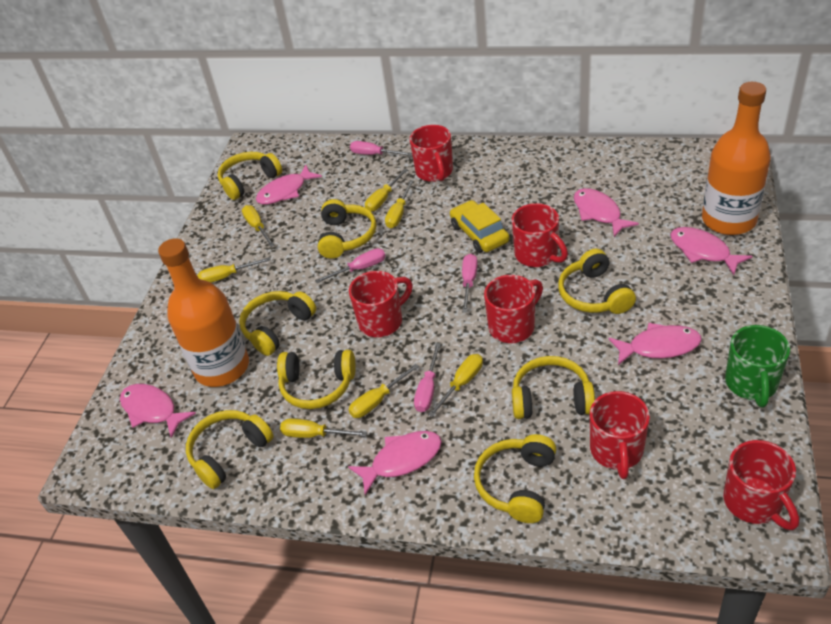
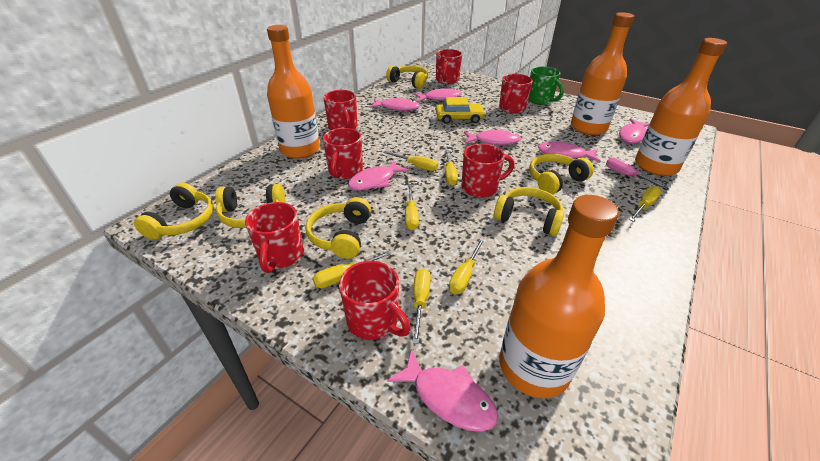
orange bottle: [158,238,249,387] [702,82,771,235] = 2 -> [267,25,320,159] [499,195,619,398] [571,12,634,135] [635,38,727,176] = 4
pink fish: [120,384,196,438] [256,165,322,205] [348,431,442,495] [574,188,639,237] [608,323,702,365] [670,227,753,275] = 6 -> [348,160,409,191] [369,98,420,111] [387,349,498,432] [414,89,462,102] [464,129,521,145] [538,142,600,162] [619,118,649,143] = 7
pink screwdriver: [315,248,386,283] [350,141,412,156] [414,343,441,412] [462,254,478,312] = 4 -> [606,157,668,189] = 1
red mug: [349,271,413,337] [410,125,453,182] [484,275,543,343] [512,203,568,267] [590,391,650,479] [723,440,799,530] = 6 -> [245,202,303,273] [323,90,357,130] [323,128,363,179] [339,261,411,340] [436,49,462,84] [462,143,515,198] [499,74,533,114] = 7
yellow headphones: [186,410,273,489] [218,152,282,200] [239,291,316,356] [277,350,356,409] [318,199,376,259] [474,434,556,523] [512,356,595,419] [558,249,636,314] = 8 -> [134,183,214,240] [215,184,285,228] [306,197,371,259] [386,66,428,89] [494,187,564,236] [529,154,594,195] = 6

